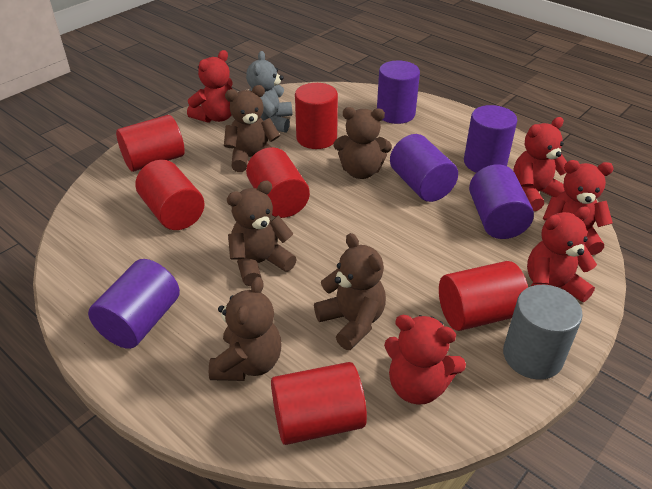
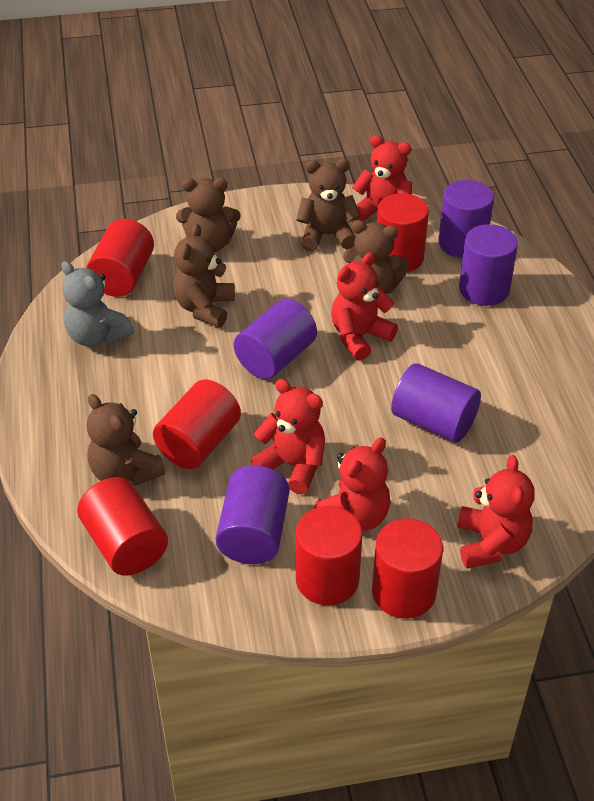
grey cylinder: [503,285,583,380] = 1 -> none = 0

